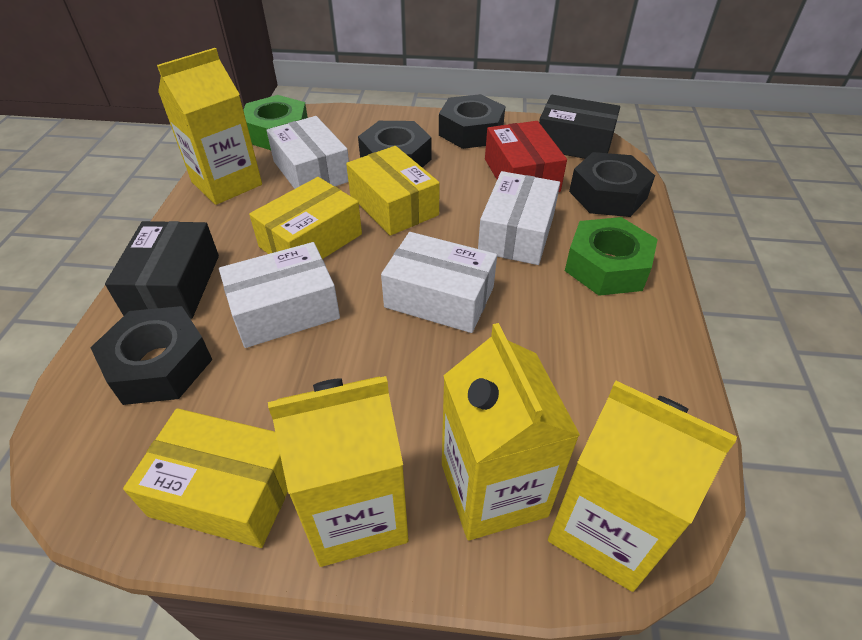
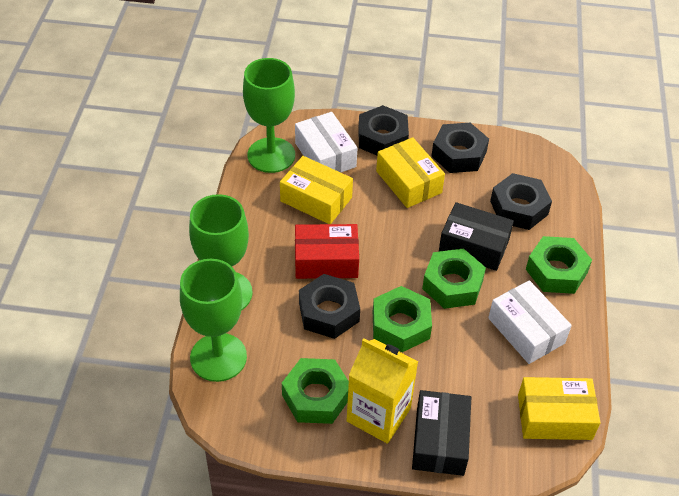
green goblet: none = 0 -> [180,259,247,382] [189,194,253,311] [243,58,295,173] = 3
green nut: [243,95,308,150] [565,217,658,296] = 2 -> [282,358,349,424] [373,286,432,352] [422,248,486,309] [526,236,592,294] = 4
white box: [219,242,340,348] [267,116,349,189] [381,232,497,333] [478,171,560,265] = 4 -> [295,112,357,172] [488,280,572,364] = 2
yellow carton: [157,48,262,205] [268,376,408,567] [442,323,580,541] [548,381,737,592] = 4 -> [347,338,418,444] = 1

